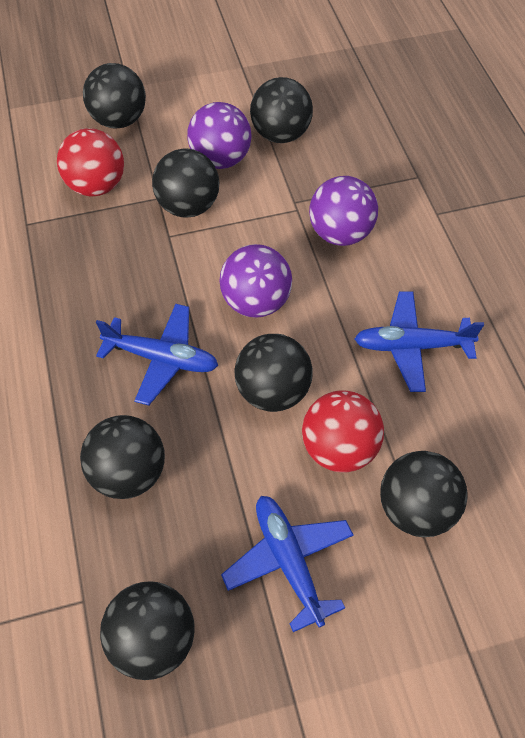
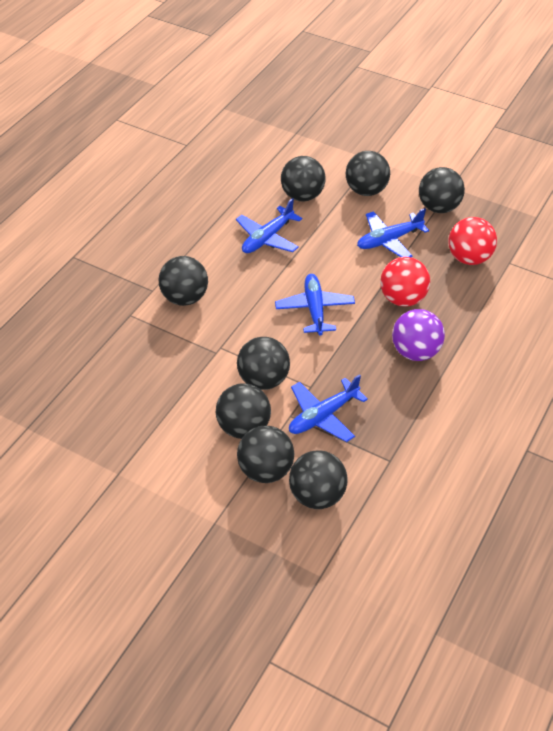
black ball: [80,415,165,499] [83,63,146,129] [100,581,195,680] [152,148,219,218] [234,334,313,412] [250,77,313,143] [380,451,468,537] = 7 -> [158,256,208,306] [216,383,271,439] [237,337,290,390] [237,426,294,483] [281,156,325,201] [289,450,348,509] [346,151,390,196] [419,167,465,213] = 8
blue plane: [96,304,218,405] [221,496,354,632] [354,291,484,392] = 3 -> [236,198,302,253] [275,274,355,335] [289,374,368,442] [357,208,429,257] = 4
purple ball: [187,102,252,169] [219,244,292,318] [309,176,378,246] = 3 -> [392,309,445,361] = 1

